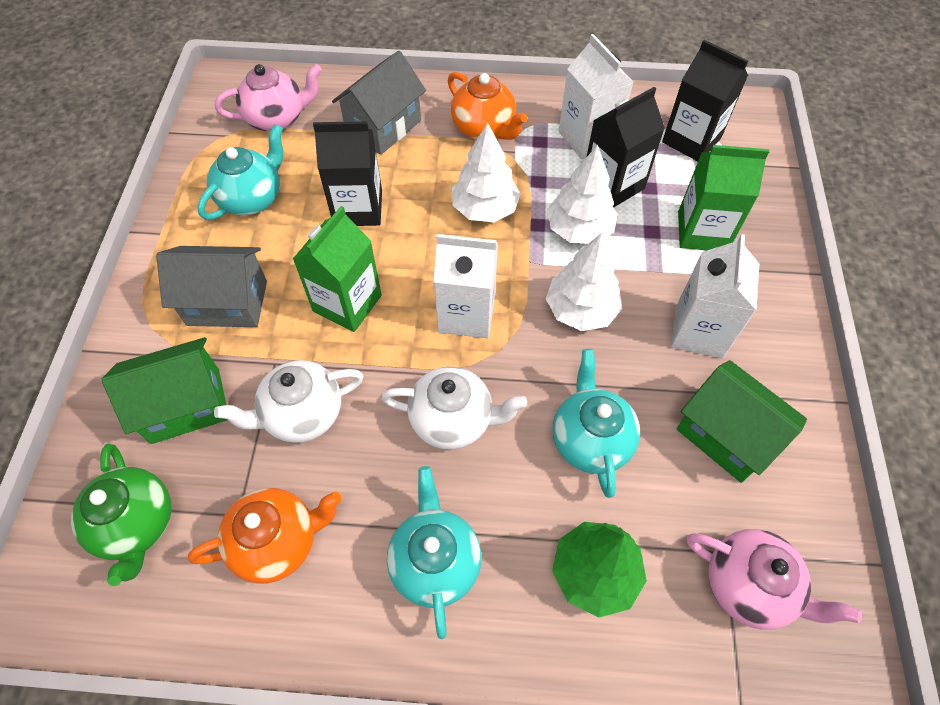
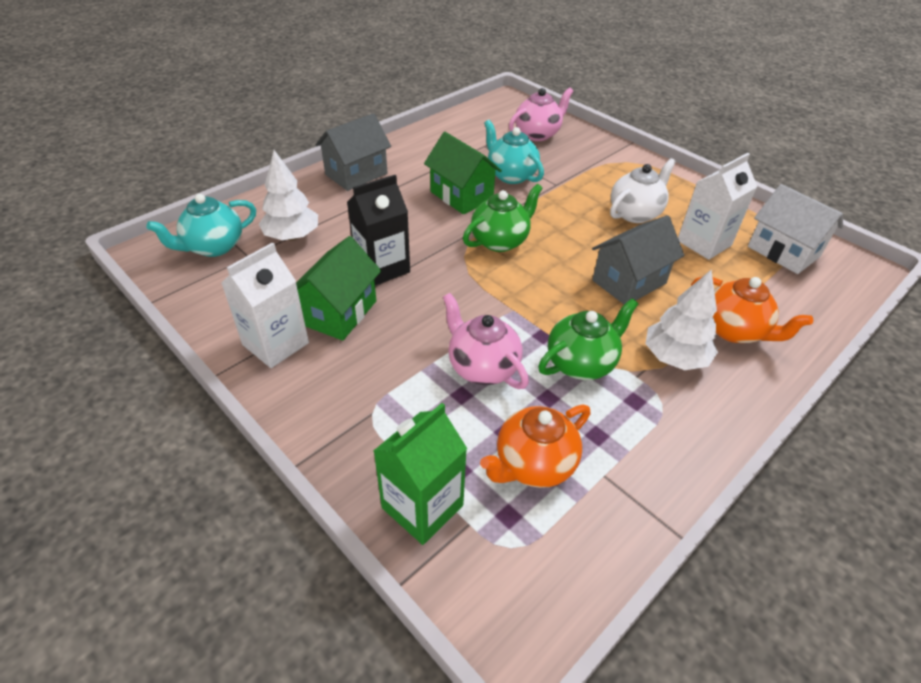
black carton: [313,121,382,226] [587,87,665,208] [662,40,748,161] = 3 -> [347,175,410,285] = 1
green carton: [293,206,382,332] [678,145,770,250] = 2 -> [374,403,467,545] = 1
green teapot: [71,443,172,586] = 1 -> [463,184,543,252] [538,298,638,380] = 2
green tree: [552,522,647,618] = 1 -> none = 0
turquoise teapot: [197,124,283,220] [387,466,482,639] [553,349,640,498] = 3 -> [146,194,256,257] [484,120,544,184] = 2
white carton: [434,234,498,338] [559,34,633,159] [671,234,760,358] = 3 -> [221,242,309,368] [678,153,757,260] = 2
white house: none = 0 -> [748,184,843,274] = 1
white teapot: [214,360,363,443] [381,367,527,450] = 2 -> [610,158,676,223] = 1
white tree: [452,123,521,222] [546,233,622,331] [547,145,618,244] = 3 -> [259,150,318,241] [645,270,718,370] = 2

